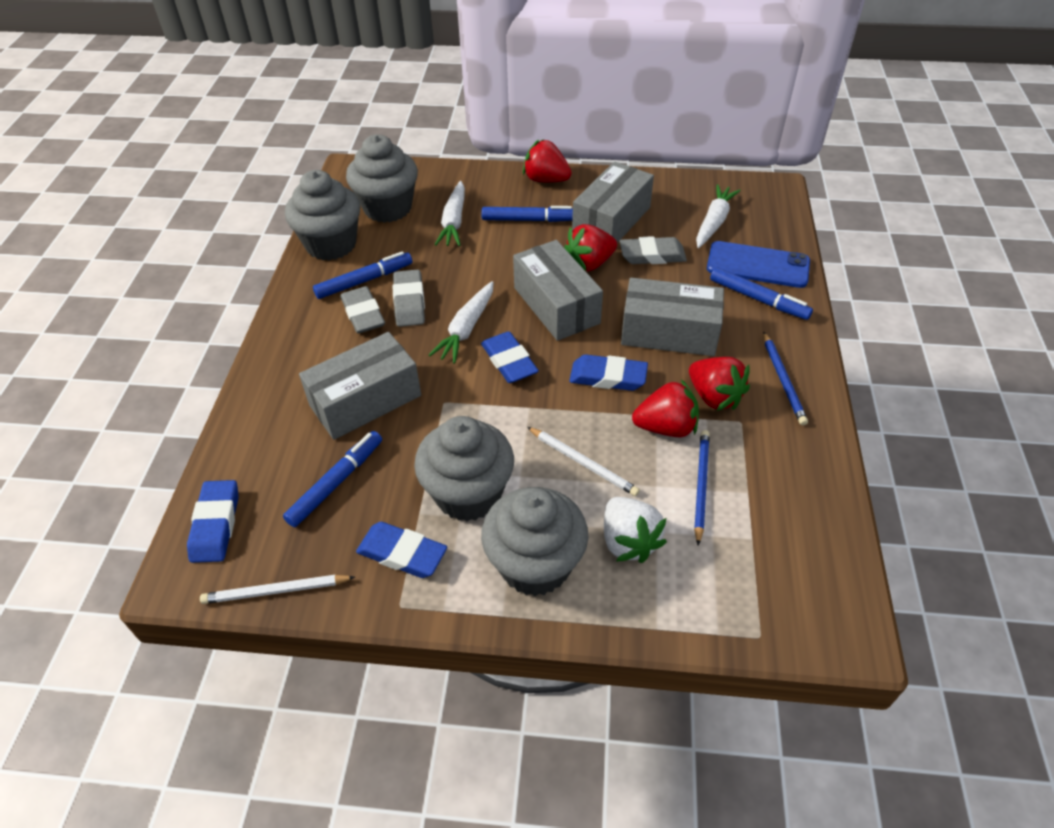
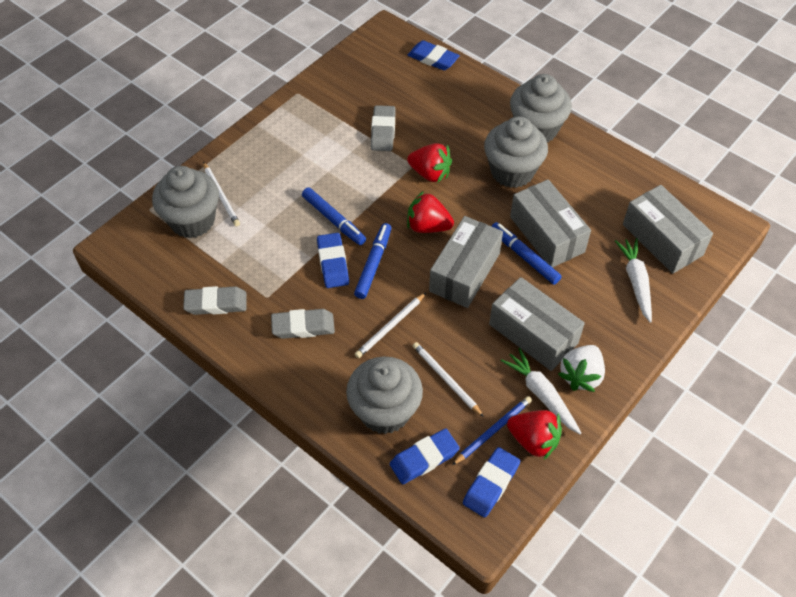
blue marker: [283,431,382,527] [313,251,412,299] [481,206,573,222] [710,267,813,320] = 4 -> [302,187,366,245] [354,223,391,299] [492,222,561,285] = 3
blue pencil: [694,430,710,546] [763,332,808,425] = 2 -> [452,396,532,465] = 1
blue phone: [707,241,810,288] = 1 -> none = 0
red strawberry: [523,140,572,182] [564,224,617,272] [632,379,699,437] [689,357,750,411] = 4 -> [407,143,452,183] [407,191,454,233] [507,410,562,460] = 3
white carrot: [429,281,494,364] [435,181,465,246] [696,184,741,248] = 3 -> [500,348,581,434] [615,238,652,323] = 2
white pencil: [200,575,355,604] [527,427,640,496] = 2 -> [203,162,240,227] [355,293,426,358] [413,342,484,417] = 3

